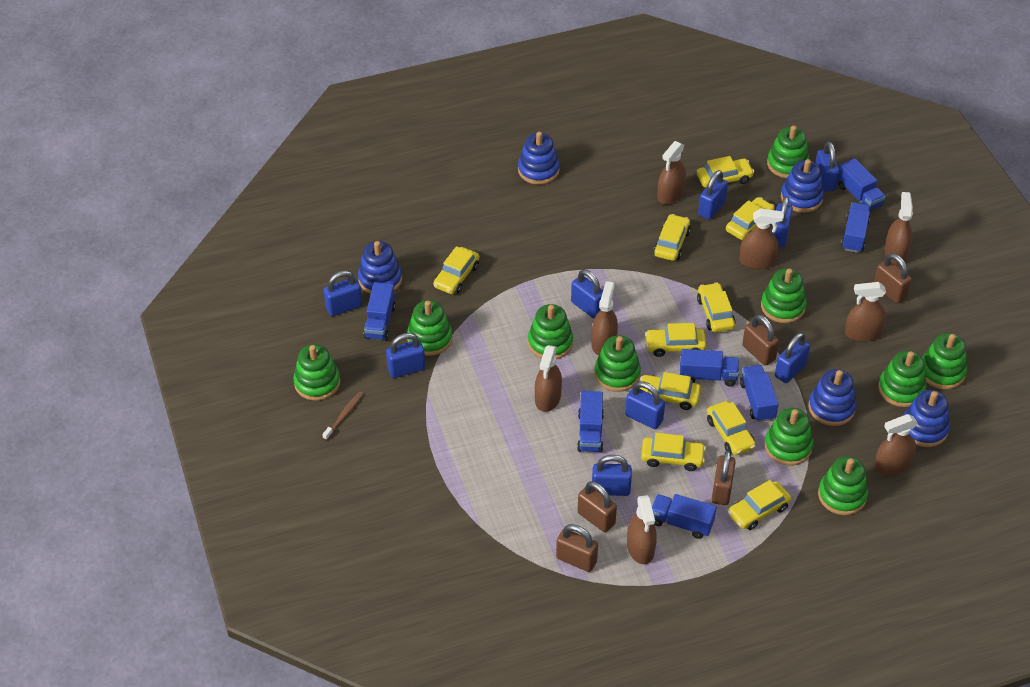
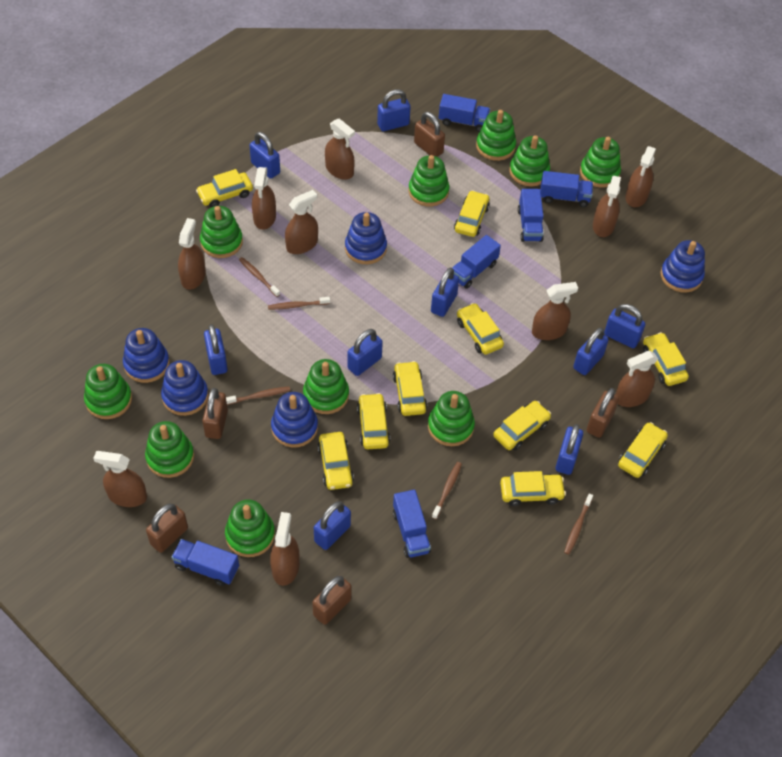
blue truck: [364,282,396,341] [577,391,604,452] [652,494,716,539] [680,349,739,387] [740,365,779,422] [838,158,886,210] [841,202,870,253] = 7 -> [171,539,239,586] [393,490,431,558] [439,94,490,132] [452,235,501,289] [518,189,544,242] [540,171,593,207] = 6
brown spray bottle: [535,345,562,412] [591,281,618,355] [627,495,657,564] [657,141,686,205] [739,209,784,269] [845,282,886,342] [874,414,918,476] [885,192,913,265] = 8 -> [93,451,147,507] [178,218,206,290] [252,167,276,230] [270,512,300,586] [285,190,318,254] [325,118,355,180] [532,282,578,340] [593,176,621,237] [616,351,658,407] [625,146,656,207] = 10
brown toothbrush: [322,392,363,440] = 1 -> [226,386,290,405] [239,257,280,297] [268,297,330,310] [432,462,462,519] [564,494,593,555] = 5

